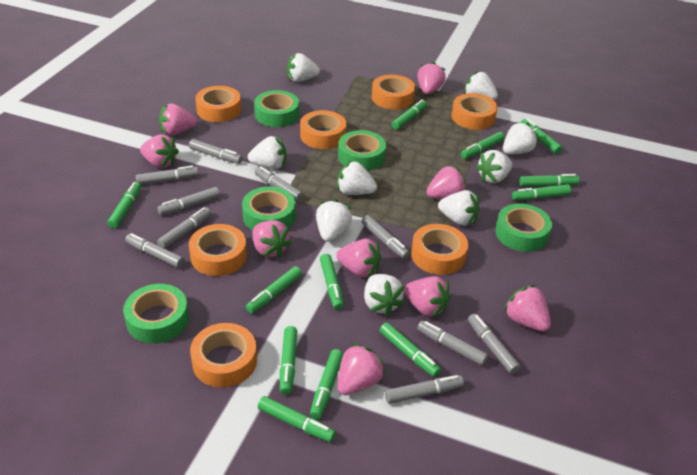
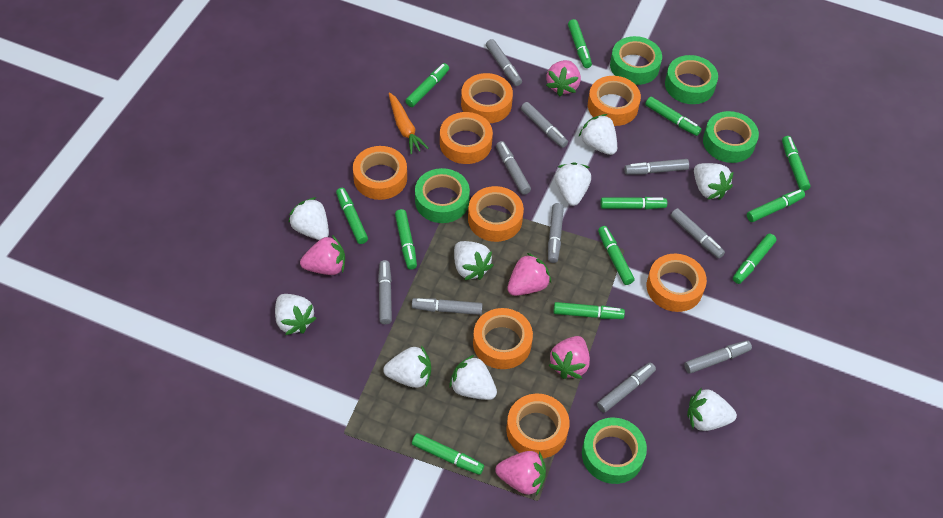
orange carrot: none = 0 -> [389,92,429,154] = 1
orange tape: [189,224,247,276] [190,323,257,388] [195,86,241,122] [300,110,346,149] [372,75,415,110] [411,224,468,275] [452,93,498,130] = 7 -> [353,146,407,200] [440,112,493,164] [461,73,513,123] [468,186,524,242] [473,308,533,369] [506,393,570,458] [588,76,641,126] [647,254,707,312] = 8
pink strawberry: [140,134,179,168] [159,103,197,135] [253,220,291,258] [336,239,381,278] [337,343,385,395] [404,276,451,317] [417,62,446,94] [426,165,467,199] [504,285,551,331] = 9 -> [300,235,345,275] [495,451,546,496] [507,253,551,296] [546,60,581,96] [548,336,590,379] = 5

